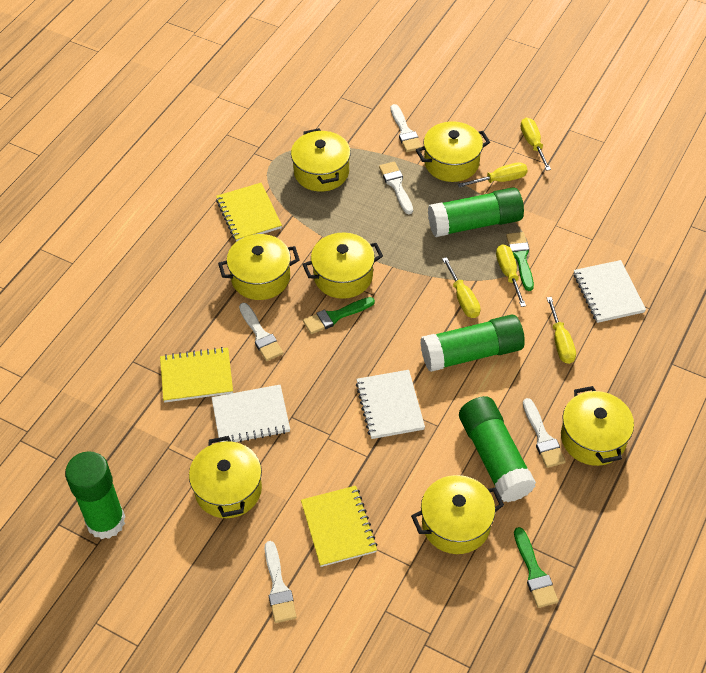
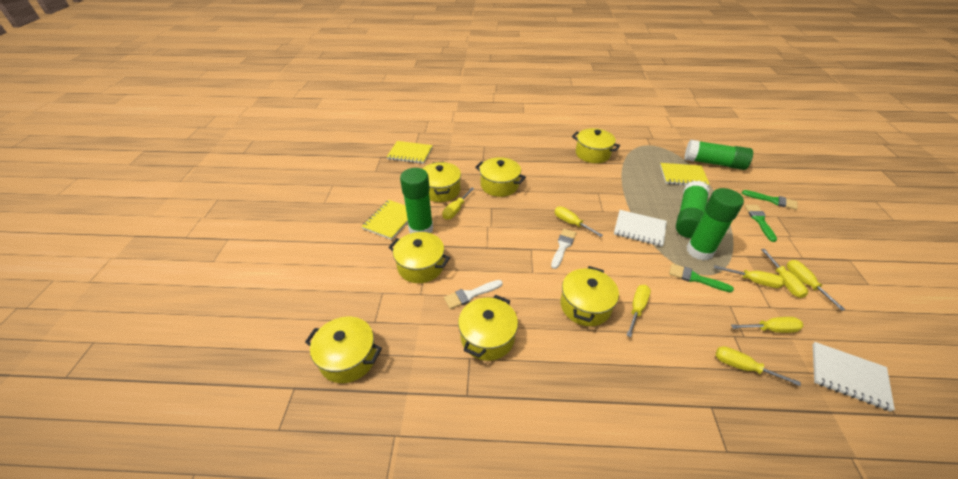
white brush: [239,303,283,361] [265,541,297,623] [379,161,413,214] [391,104,422,152] [523,398,566,468] = 5 -> [444,280,503,309] [551,229,576,269] = 2
white notebook: [212,385,290,442] [356,370,425,439] [574,260,646,323] = 3 -> [614,210,667,247] [813,342,895,412] = 2
yellow screwdriver: [442,257,480,318] [458,162,528,188] [496,244,526,307] [521,118,551,171] [547,297,576,364] = 5 -> [442,187,474,220] [554,207,603,237] [626,285,651,337] [714,265,785,288] [716,346,801,386] [731,317,803,333] [761,249,808,298] [787,260,845,311] = 8

